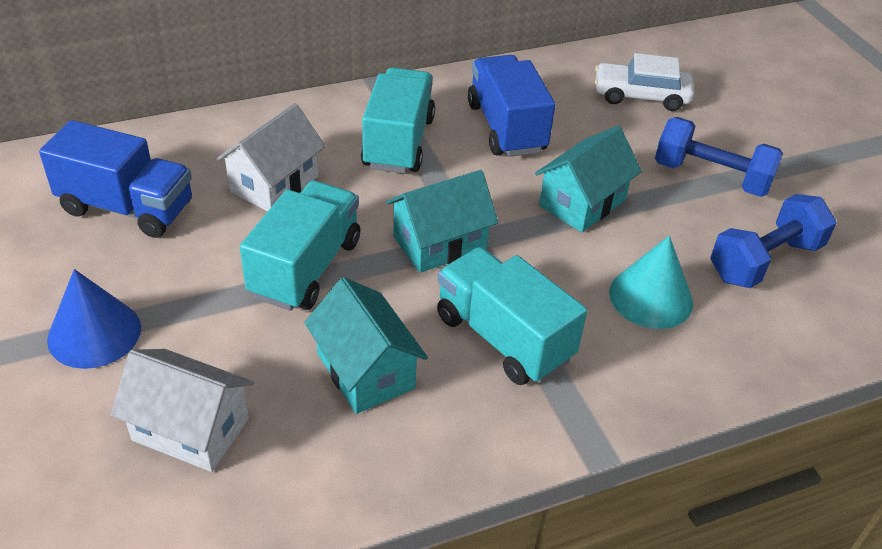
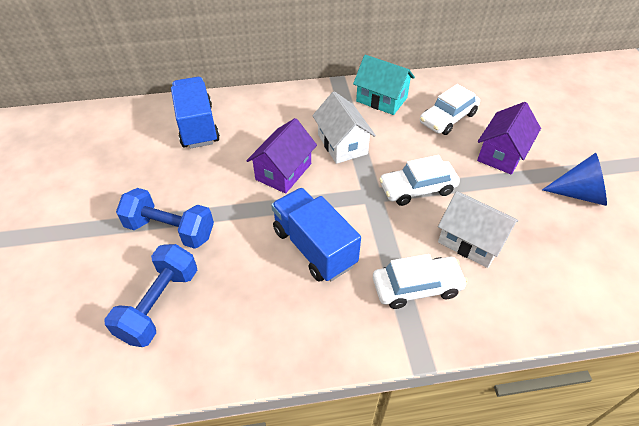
purple house: none = 0 -> [246,118,317,194] [477,102,541,175] = 2
turquoise cone: [609,236,693,329] = 1 -> none = 0
turquoise house: [304,277,428,414] [386,170,498,273] [535,126,642,232] = 3 -> [353,55,415,115] = 1
turquoise truck: [240,181,361,311] [361,67,435,173] [437,247,587,385] = 3 -> none = 0
white car: [595,53,694,111] = 1 -> [373,254,468,309] [379,155,460,206] [420,84,480,135] = 3

